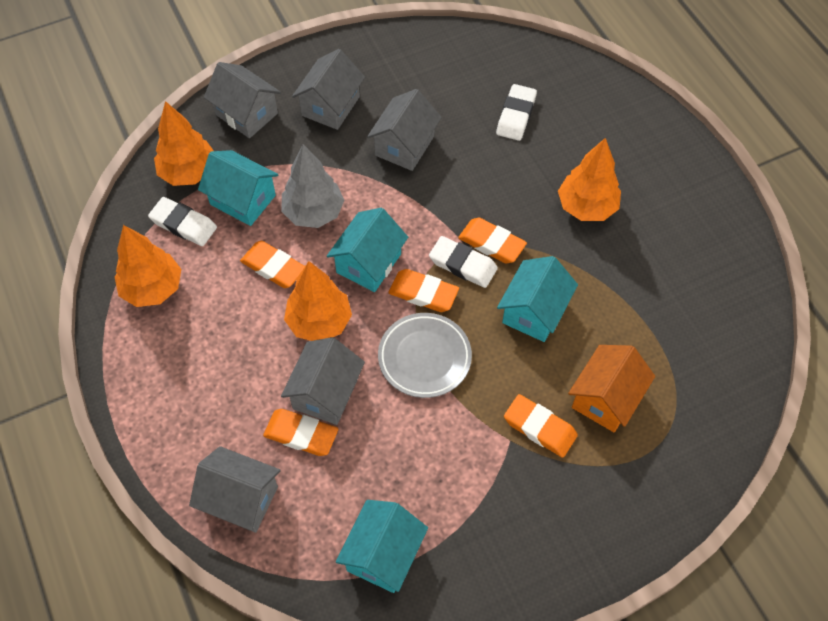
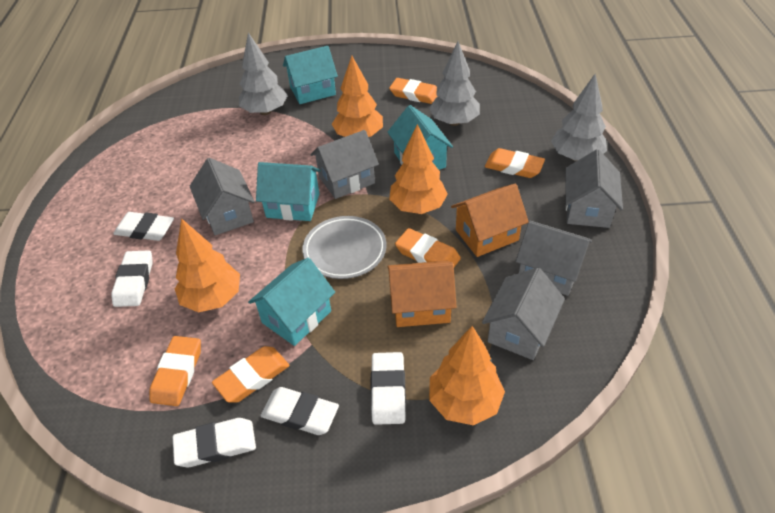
grey tree: [281,144,344,228] = 1 -> [239,32,288,115] [429,41,480,126] [551,74,607,161] = 3
orange house: [568,345,655,432] = 1 -> [388,261,457,327] [451,184,529,257] = 2
white eraser: [148,197,217,246] [429,236,498,288] [496,84,537,141] = 3 -> [111,250,153,307] [113,212,174,241] [173,418,256,467] [260,387,339,435] [371,352,406,425] = 5

